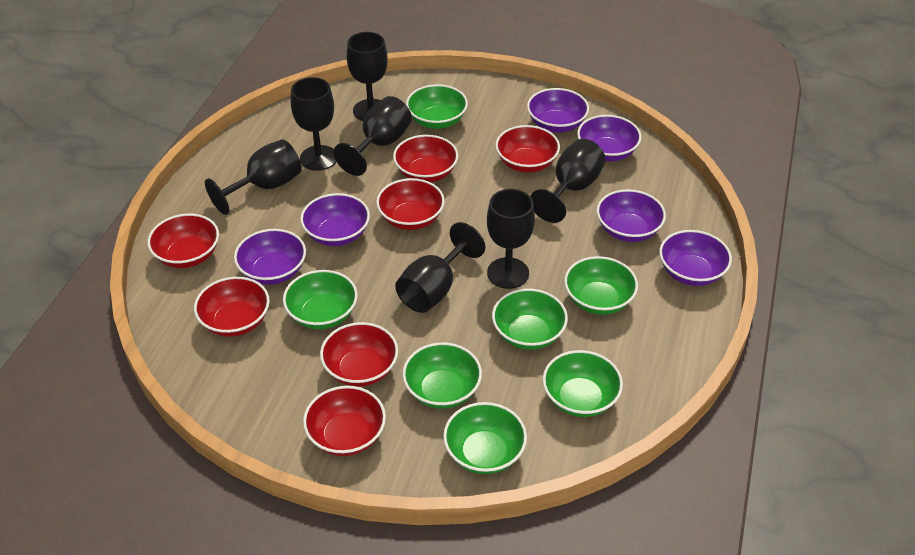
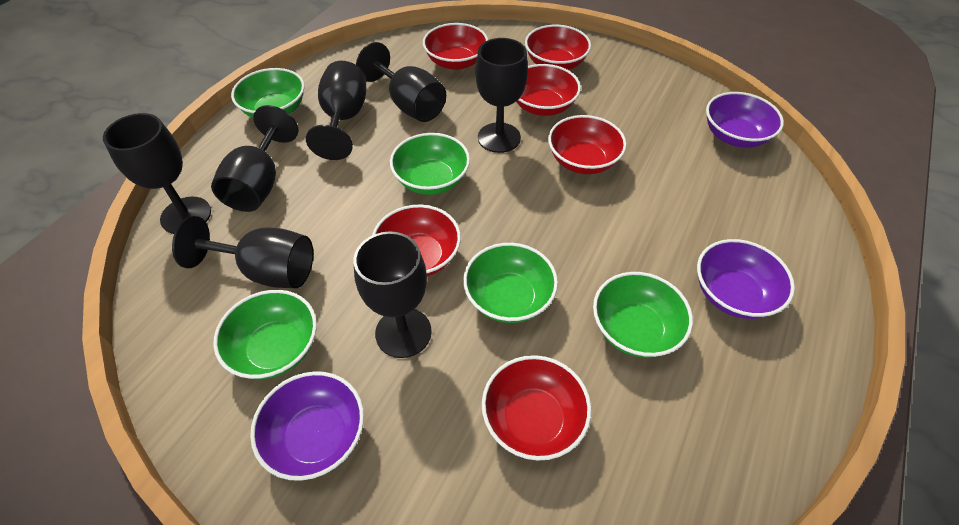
green bowl: [283,270,358,329] [402,342,482,409] [406,84,468,129] [443,402,527,474] [492,288,568,350] [543,350,623,417] [564,256,638,315] = 7 -> [213,290,317,379] [231,68,305,118] [390,133,470,195] [463,243,558,323] [593,272,693,358] = 5
purple bowl: [234,229,306,285] [300,193,370,246] [527,88,589,133] [577,115,641,161] [597,189,666,242] [659,230,732,286] = 6 -> [250,371,364,481] [697,239,795,319] [706,92,784,148] = 3
red bowl: [147,214,219,268] [194,277,270,337] [303,386,386,456] [320,322,398,387] [376,178,445,230] [393,135,458,182] [495,125,560,173] = 7 -> [372,205,461,277] [423,23,488,70] [482,355,591,461] [516,64,581,116] [525,25,591,70] [548,115,627,174] = 6

